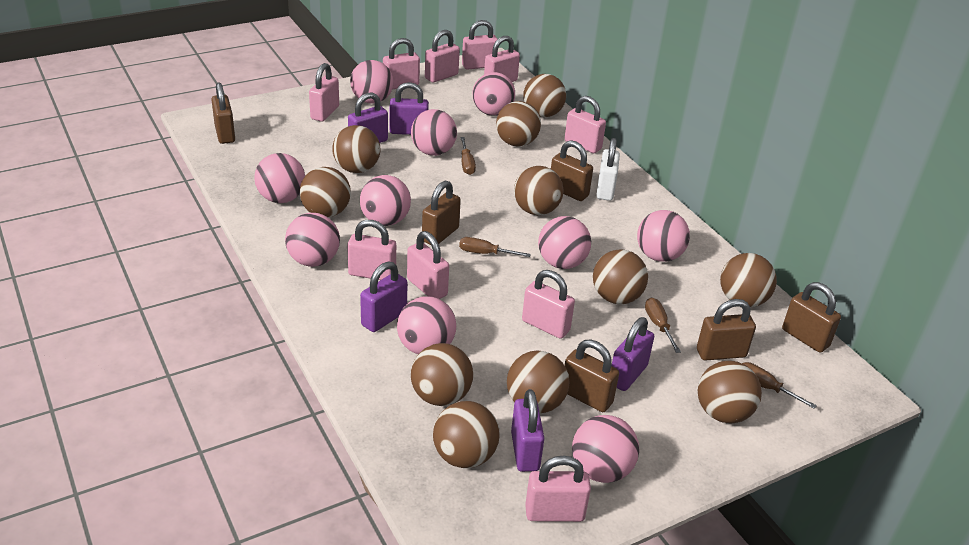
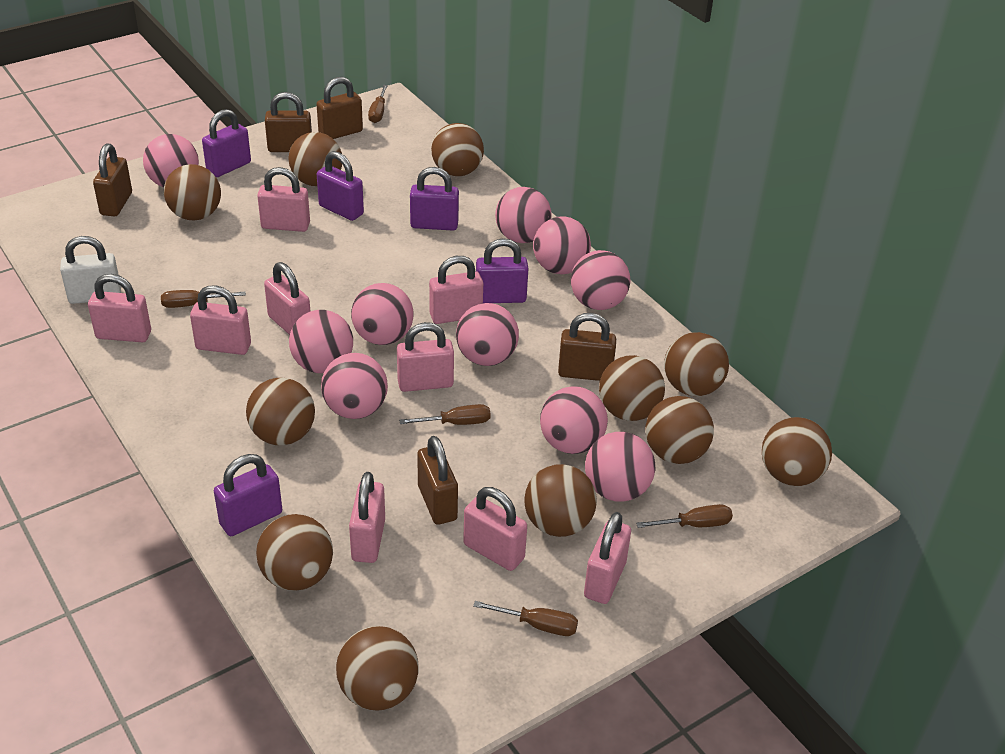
brown padlock: [211,82,235,144] [422,181,461,245] [551,140,593,201] [565,340,619,412] [697,299,756,361] [782,282,841,353] = 6 -> [93,143,132,217] [265,92,312,152] [316,77,363,139] [417,436,458,525] [558,313,616,381] = 5
brown screwdriver: [459,237,531,257] [460,137,476,175] [645,298,681,353] [742,362,817,409] = 4 -> [161,290,246,308] [368,85,388,123] [399,404,491,425] [473,601,578,636] [636,504,733,528] = 5
pink padlock: [309,63,339,122] [347,220,396,280] [383,38,420,89] [407,231,449,299] [425,30,460,83] [462,20,498,70] [484,36,520,82] [522,270,575,339] [525,455,591,522] [564,96,606,153] = 10 -> [88,274,151,342] [190,285,251,355] [257,167,310,232] [264,262,310,335] [349,472,385,563] [397,322,454,392] [429,256,483,324] [463,487,527,571] [584,512,631,604] = 9

